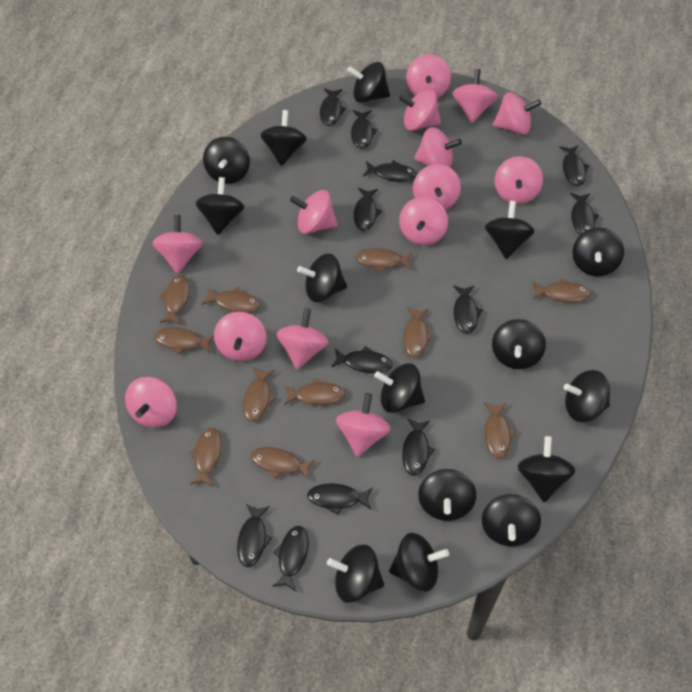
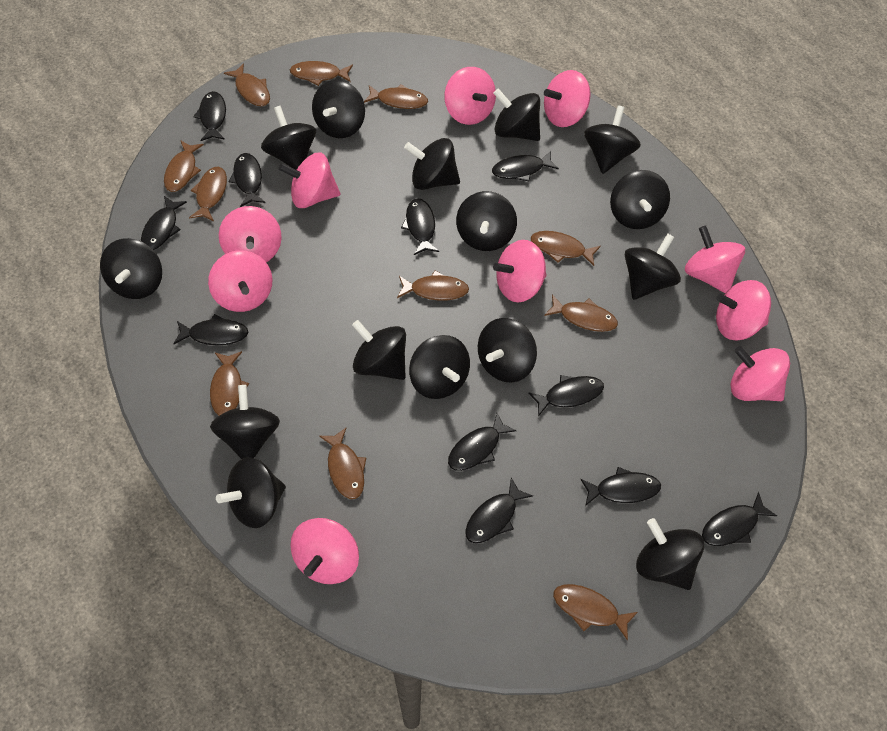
black fish: [237,504,272,567] [272,526,309,592] [307,484,373,515] [320,88,346,126] [331,346,393,373] [351,110,377,149] [354,188,382,231] [363,160,417,182] [402,418,435,476] [453,286,483,334] [559,145,589,186] [570,193,599,235] = 12 -> [141,196,187,250] [173,314,248,345] [193,91,226,141] [228,153,265,207] [401,198,439,255] [448,413,517,471] [465,478,533,543] [492,151,559,182] [528,375,604,417] [580,467,661,506] [702,492,777,546] = 11
pink spinning top: [125,377,177,428] [152,215,203,274] [214,312,267,361] [277,308,329,370] [290,190,338,234] [336,393,391,457] [399,89,441,131] [399,197,448,245] [406,54,451,98] [413,164,461,210] [414,127,462,167] [452,69,498,123] [493,92,541,135] [495,156,543,204] = 14 -> [208,250,273,312] [219,206,282,262] [279,152,340,208] [290,518,359,584] [444,67,496,125] [493,240,547,302] [544,70,591,127] [685,225,745,293] [716,280,771,340] [730,346,790,401] = 10

